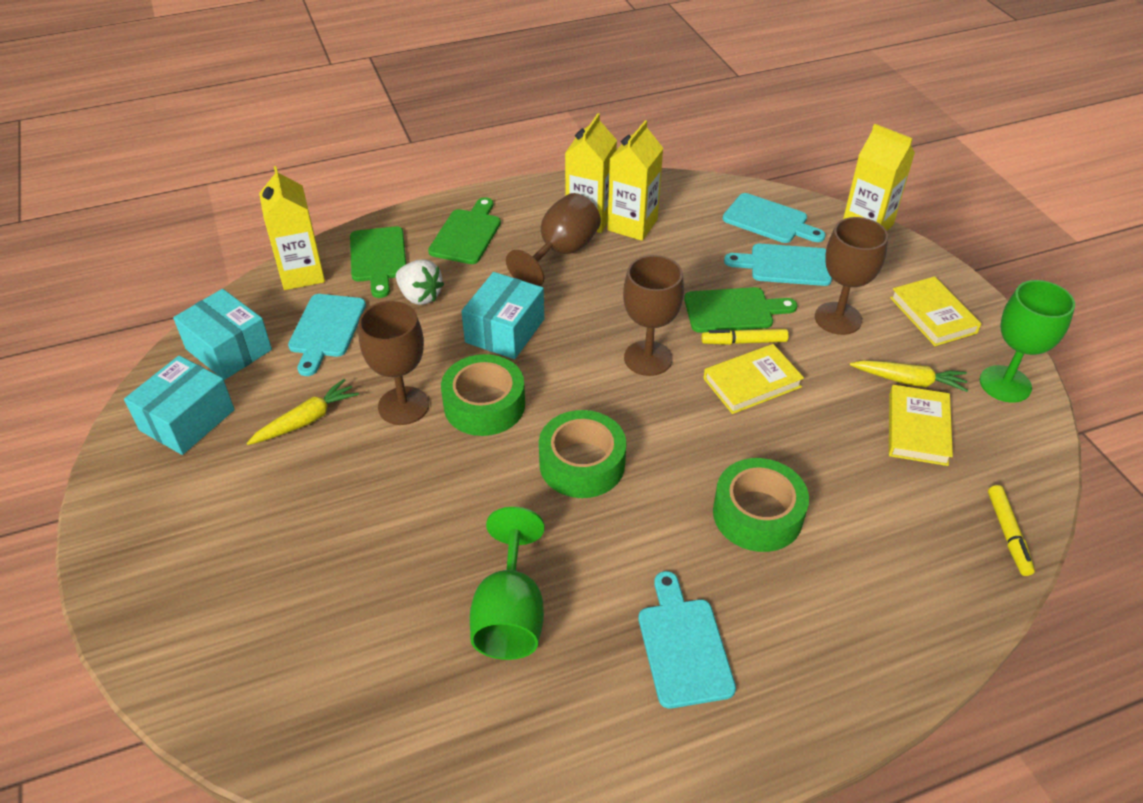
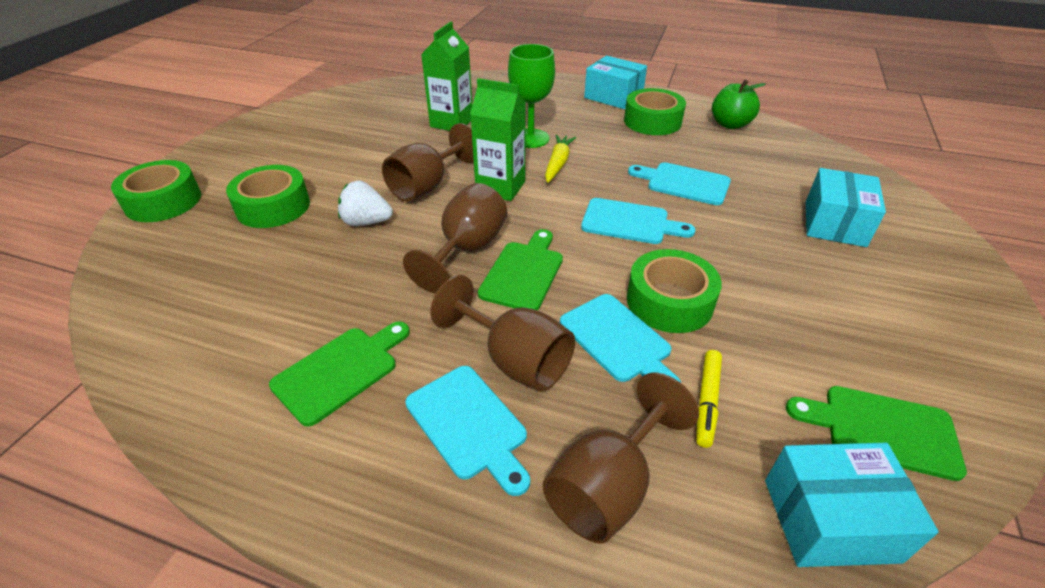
green apple: none = 0 -> [712,79,766,129] = 1
green carton: none = 0 -> [421,22,472,131] [470,78,526,201] = 2
green goblet: [470,507,544,660] [980,280,1075,403] = 2 -> [508,44,555,148] = 1
green tape: [441,354,525,436] [539,410,626,498] [713,458,809,552] = 3 -> [111,160,201,222] [226,165,310,228] [624,88,686,135] [627,249,722,333] = 4
yellow book: [703,344,804,414] [889,385,953,466] [890,276,982,346] = 3 -> none = 0
yellow carrot: [247,379,359,445] [850,360,968,392] = 2 -> [545,135,576,183] = 1
yellow carton: [259,166,325,290] [565,113,617,233] [607,120,663,241] [843,124,915,231] = 4 -> none = 0
yellow marker: [701,329,789,345] [988,485,1035,576] = 2 -> [696,350,722,448] = 1

